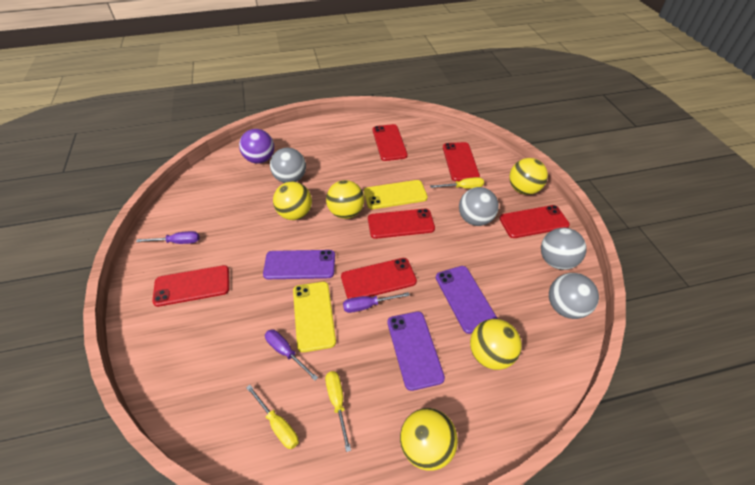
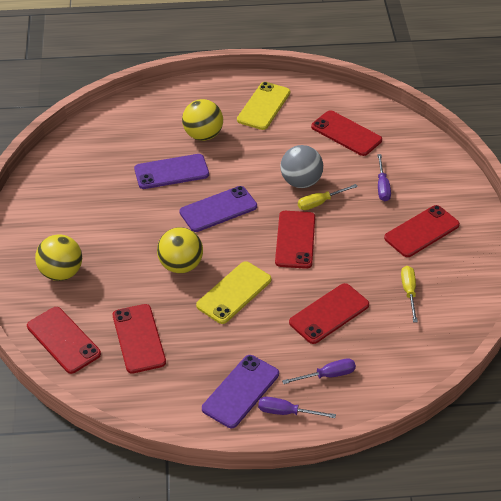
grey ball: [270,148,306,183] [459,187,499,226] [541,228,587,270] [549,273,599,319] = 4 -> [280,145,323,188] = 1
purple ball: [239,129,274,164] = 1 -> none = 0
yellow ball: [273,182,312,220] [326,180,364,219] [400,408,458,471] [470,319,522,370] [509,158,548,195] = 5 -> [35,234,82,281] [157,227,203,273] [182,99,223,141] = 3
yellow screwdriver: [246,385,299,449] [325,371,351,452] [430,177,484,189] = 3 -> [298,184,358,210] [401,266,418,322] = 2

